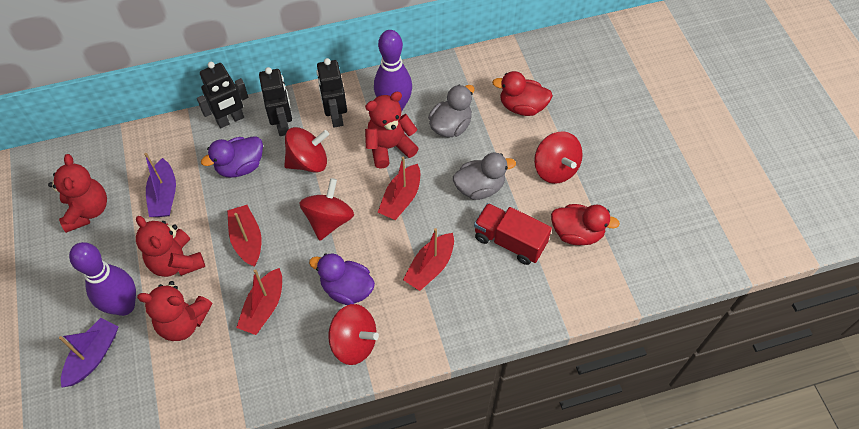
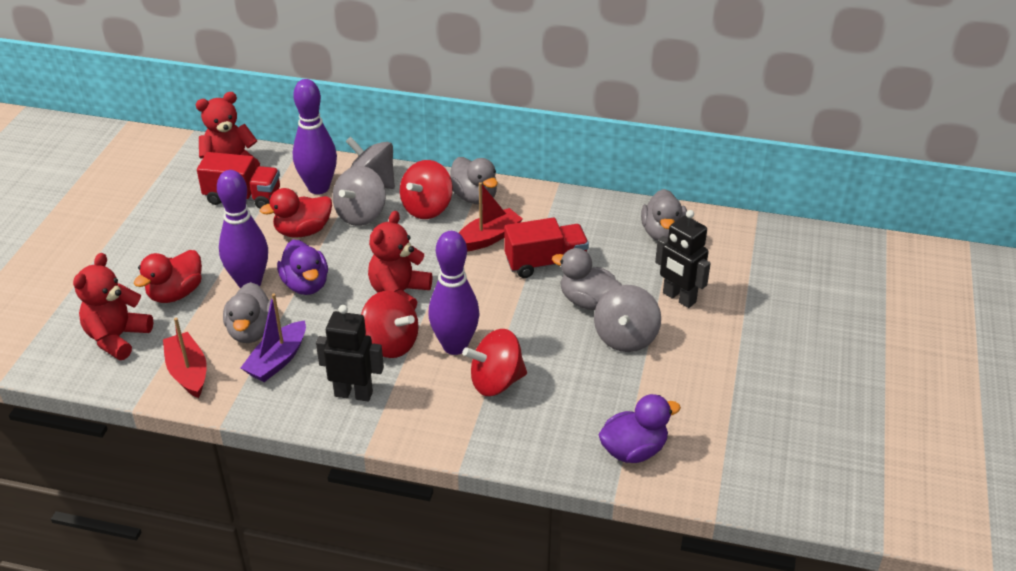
black robot: [197,62,248,128] [259,67,292,136] [316,58,347,128] = 3 -> [316,305,384,401] [655,210,711,308] = 2
grey duck: [428,85,474,137] [453,152,516,200] = 2 -> [223,282,271,343] [450,157,498,204] [552,248,622,310] [641,189,687,241] = 4
grey spinning top: none = 0 -> [333,166,386,226] [346,137,395,189] [594,285,661,352] = 3
purple boat: [59,318,119,388] [144,153,176,217] = 2 -> [241,294,306,382] = 1
purple bowling pin: [69,242,136,316] [374,30,412,112] = 2 -> [217,170,268,289] [293,79,337,194] [428,231,480,355] = 3
red boat: [227,205,262,267] [236,268,282,335] [378,157,420,220] [403,228,454,291] = 4 -> [163,318,207,398] [459,182,523,252] = 2
red spinning top: [284,127,329,173] [300,178,354,241] [328,304,379,365] [534,131,583,184] = 4 -> [361,291,419,358] [400,160,453,219] [462,329,527,396] = 3
red teddy bear: [48,154,107,233] [136,216,205,277] [137,281,212,341] [365,92,419,169] = 4 -> [73,253,153,360] [196,92,260,168] [368,211,432,310] = 3
red truck: [474,203,552,265] = 1 -> [197,152,280,209] [504,217,589,278] = 2

